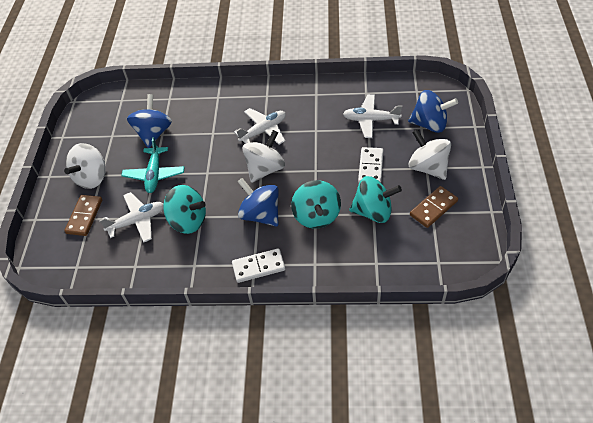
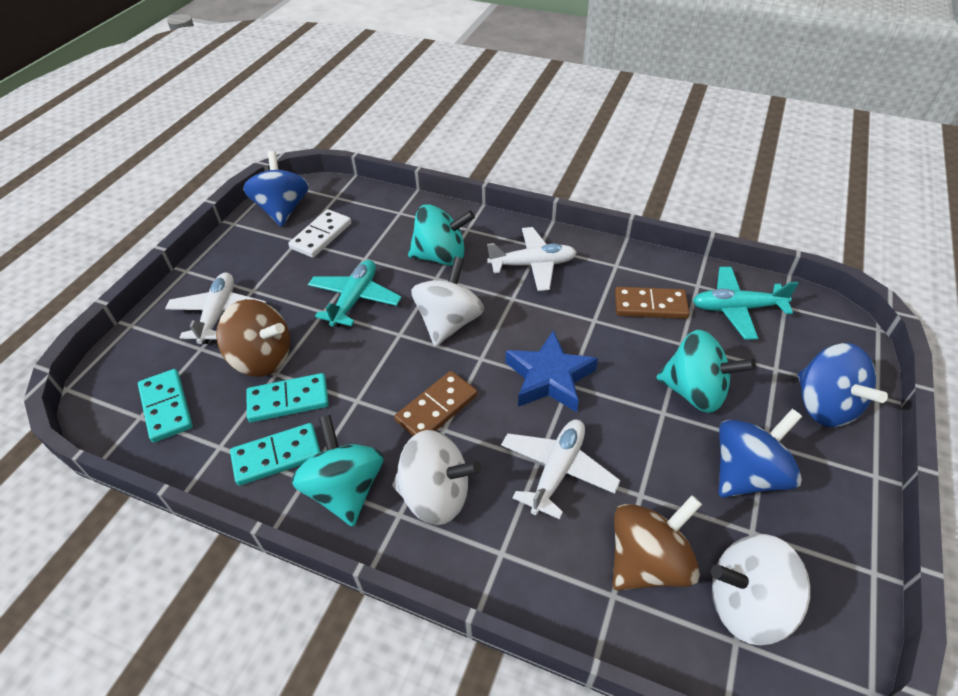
blue star: none = 0 -> [506,330,598,412] = 1
brown spinning top: none = 0 -> [216,299,290,377] [613,495,702,590] = 2
turquoise domino: none = 0 -> [138,369,193,443] [230,423,321,486] [246,373,329,422] = 3
turquoise plane: [121,137,185,193] = 1 -> [308,260,402,327] [693,267,799,340] = 2
white domino: [232,248,285,283] [358,147,384,183] = 2 -> [288,209,351,258] = 1

